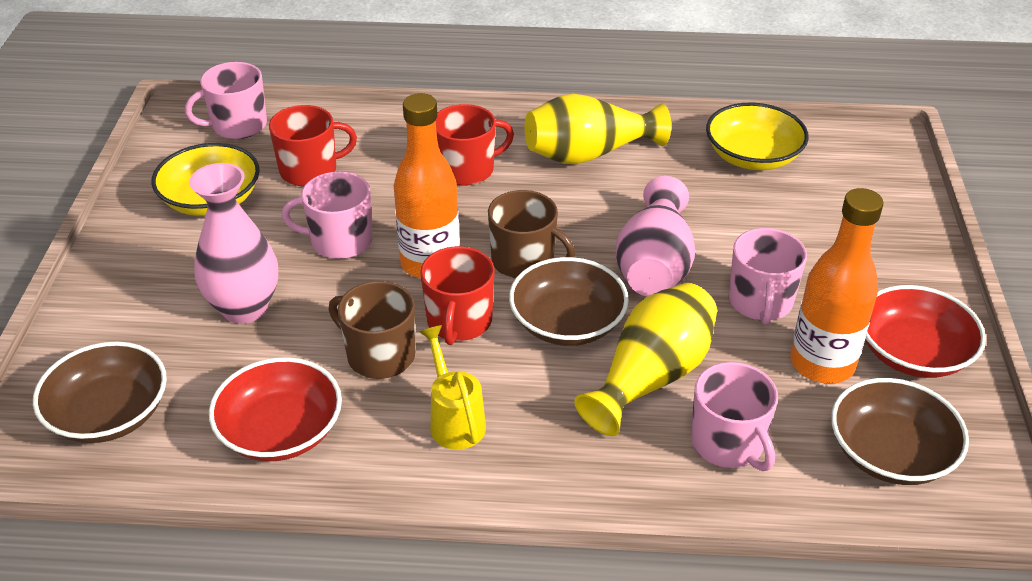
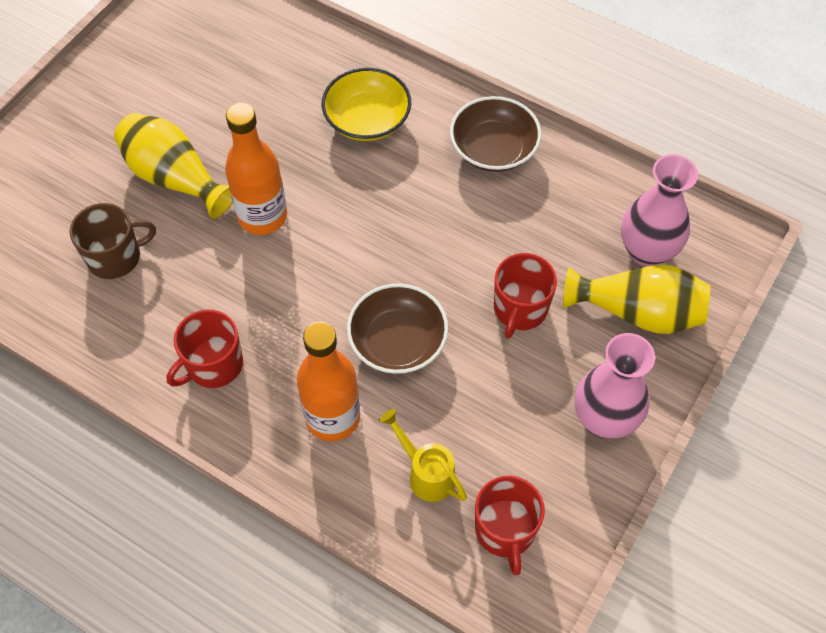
brown bowl: [33,341,167,443] [509,257,629,346] [831,378,969,485] = 3 -> [347,284,448,374] [450,96,541,172] = 2
brown mug: [329,281,415,379] [488,190,575,279] = 2 -> [69,203,156,279] = 1
pink mug: [185,62,267,139] [282,171,372,259] [691,362,778,471] [729,228,807,325] = 4 -> none = 0
red bowl: [209,357,342,461] [865,285,986,378] = 2 -> none = 0
yellow bowl: [152,143,260,216] [706,103,809,170] = 2 -> [322,68,411,141] = 1

